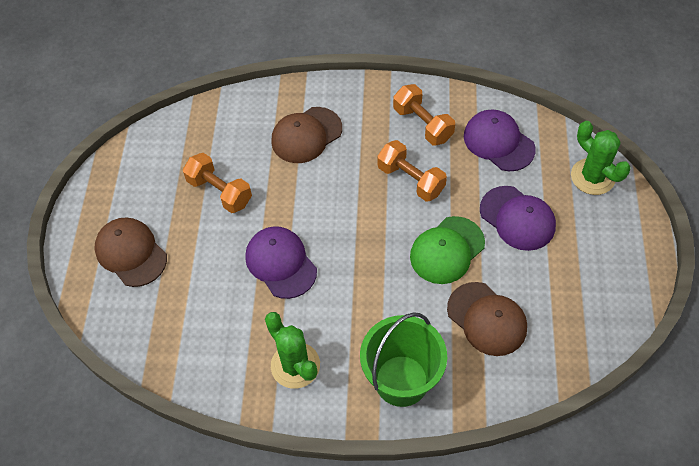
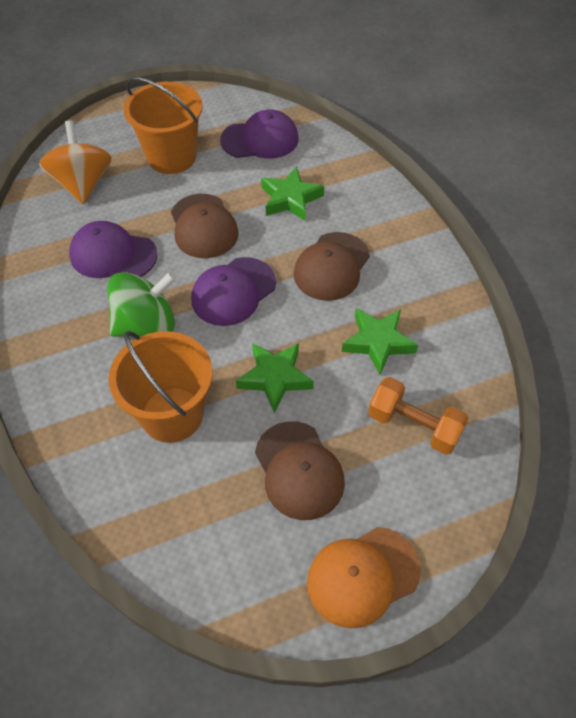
green bucket: [360,312,447,407] = 1 -> none = 0
green cactus: [265,312,320,389] [571,121,631,195] = 2 -> none = 0
green cap: [410,216,485,284] = 1 -> none = 0
green spinning top: none = 0 -> [107,272,176,337] = 1
green star: none = 0 -> [236,343,314,414] [261,167,324,221] [342,308,418,375] = 3
orange bucket: none = 0 -> [108,331,212,443] [124,77,203,174] = 2
orange cap: none = 0 -> [307,527,421,629] = 1
orange dumbbell: [183,153,252,213] [377,140,447,202] [393,84,455,145] = 3 -> [368,377,469,455] = 1
orange spinning top: none = 0 -> [39,120,112,204] = 1

